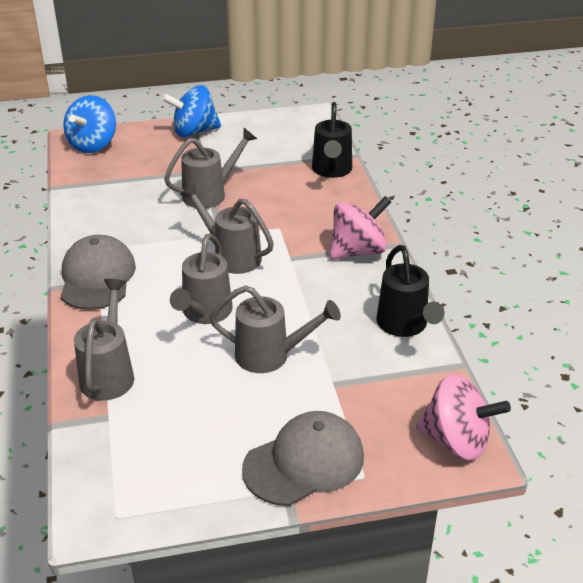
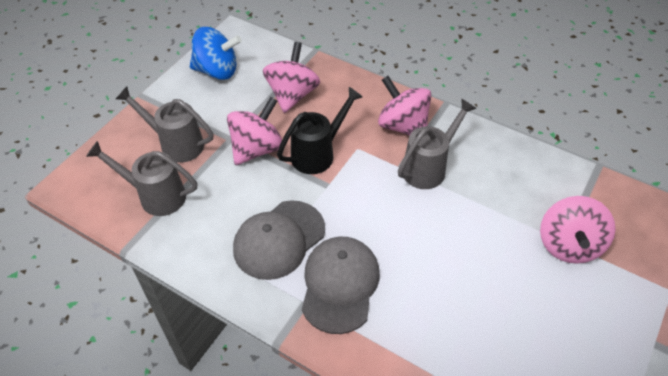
black watering can: [312,102,352,178] [377,245,445,337] = 2 -> [277,87,363,174] = 1
blue spinning top: [63,95,116,153] [162,85,221,138] = 2 -> [190,27,242,80] = 1
grey watering can: [74,279,134,401] [164,128,257,208] [170,234,233,324] [180,183,274,274] [210,285,341,373] = 5 -> [86,141,197,216] [116,86,213,163] [398,99,477,189] = 3
pink spinning top: [330,196,391,260] [416,374,511,460] = 2 -> [227,97,282,165] [263,42,320,113] [378,76,431,136] [540,196,616,264] = 4

